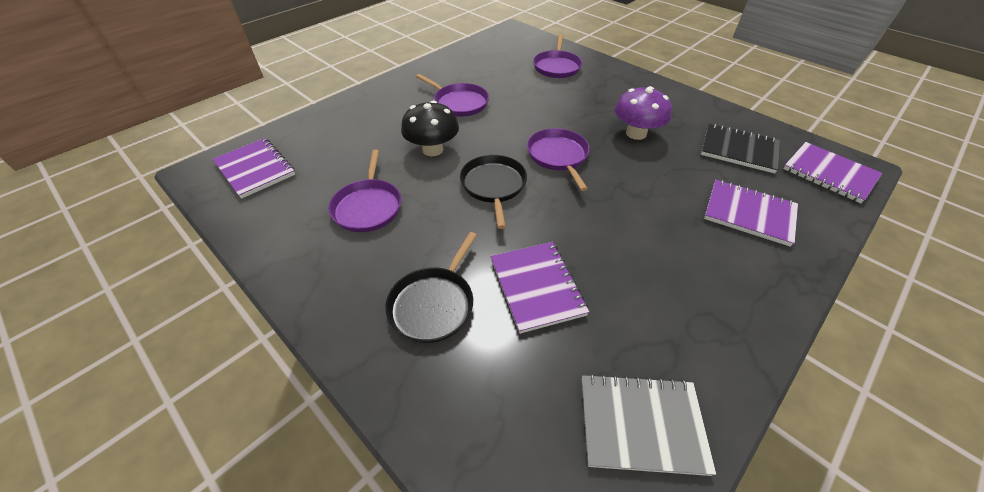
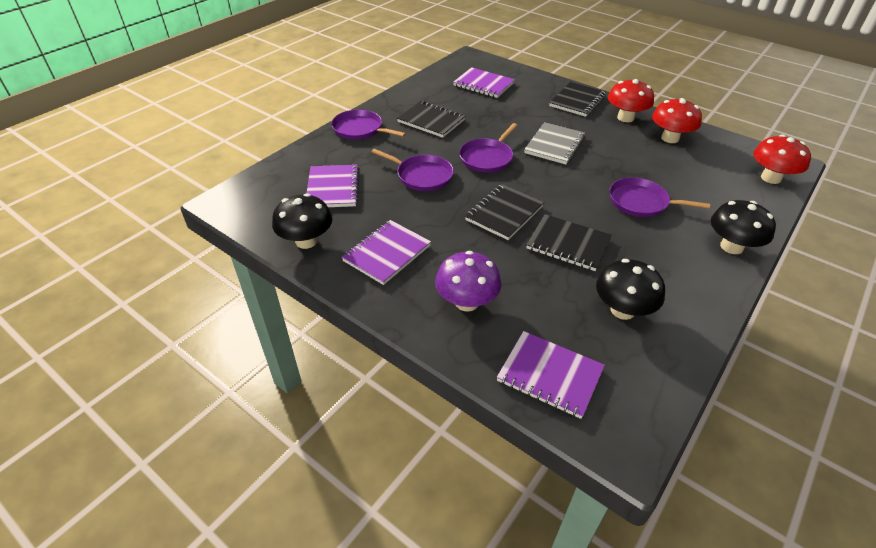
black mushroom: [401,100,459,156] = 1 -> [272,193,332,249] [596,259,665,320] [711,200,776,254] = 3
black notebook: [701,124,780,174] = 1 -> [397,101,465,138] [465,184,544,240] [526,214,612,271] [549,82,606,117] = 4
black pan: [386,232,477,343] [460,155,527,229] = 2 -> none = 0
red mushroom: none = 0 -> [608,79,654,122] [652,98,702,143] [753,135,811,184] = 3

